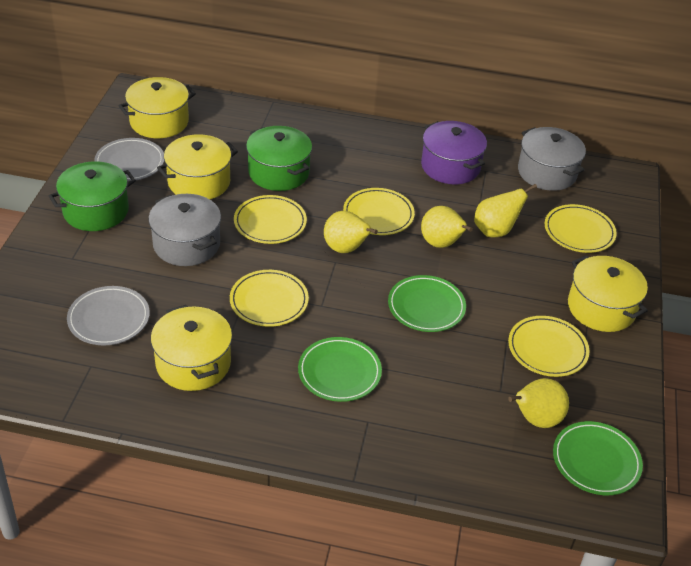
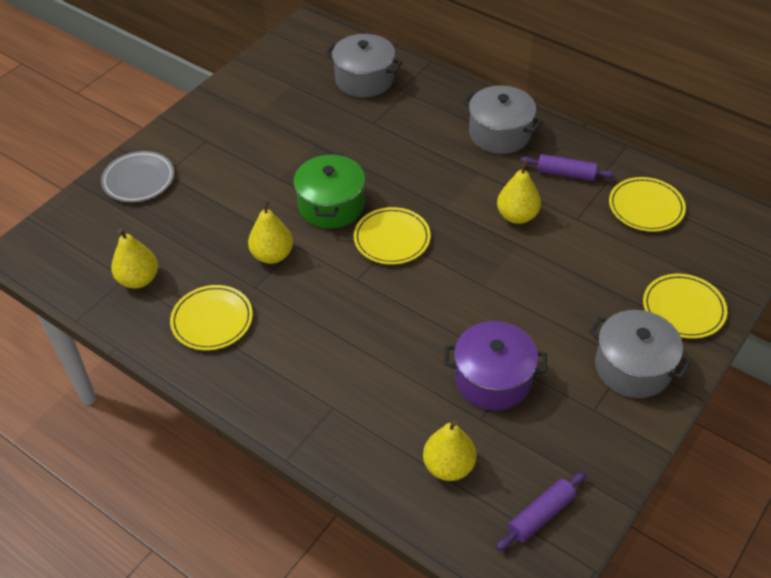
green plate: [298,337,382,402] [388,275,466,332] [553,421,643,495] = 3 -> none = 0
green pot: [49,161,136,231] [246,126,312,191] = 2 -> [293,153,365,229] = 1
grey plate: [67,286,150,345] [94,138,164,181] = 2 -> [101,151,174,202] = 1
grey pot: [149,194,221,266] [518,127,586,191] = 2 -> [325,34,402,97] [463,85,542,154] [589,310,691,398] = 3
purple rolling pin: none = 0 -> [496,471,586,551] [520,154,615,181] = 2
yellow plate: [230,270,309,327] [234,195,307,244] [343,188,415,235] [508,316,590,377] [545,204,617,253] = 5 -> [170,285,253,350] [354,207,431,265] [609,177,686,232] [643,274,727,339] = 4
yellow pot: [118,77,196,138] [151,305,232,391] [157,134,238,199] [568,255,648,332] = 4 -> none = 0

